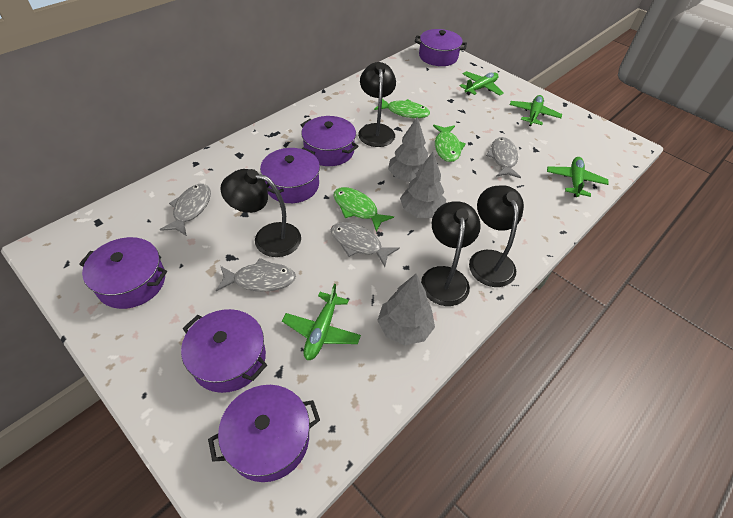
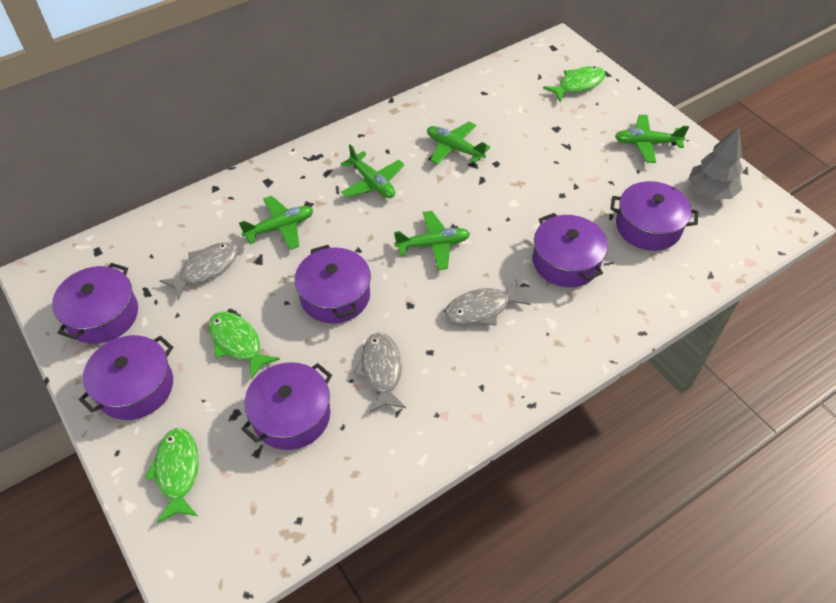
black lamp: [220,169,301,257] [358,62,396,147] [421,201,481,306] [469,185,524,287] = 4 -> none = 0
green plane: [282,284,361,360] [460,71,504,96] [509,95,562,126] [547,157,609,197] = 4 -> [239,196,313,250] [341,144,404,198] [394,211,470,270] [427,122,490,165] [615,115,689,163] = 5
grey fish: [160,184,211,236] [216,258,296,292] [330,222,400,267] [486,137,521,178] = 4 -> [159,242,238,300] [354,332,406,413] [445,280,530,326] = 3
grey tree: [377,274,435,345] [388,117,428,182] [400,152,446,218] = 3 -> [688,126,743,200] = 1

